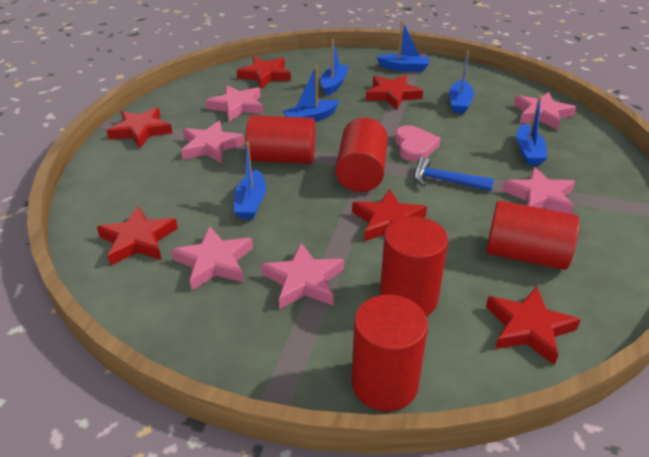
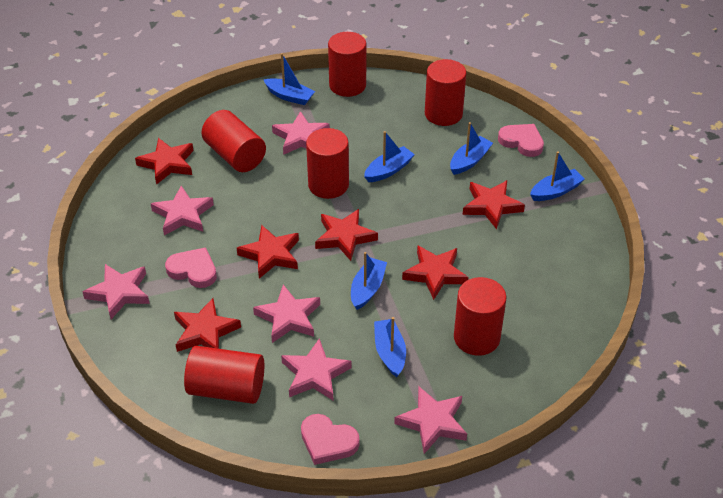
blue hammer: [414,157,494,191] = 1 -> none = 0
pink heart: [395,125,441,162] = 1 -> [165,247,217,288] [301,414,360,465] [498,124,544,157] = 3
red cylinder: [245,115,315,164] [336,118,388,192] [352,294,428,411] [380,217,448,316] [486,201,579,270] = 5 -> [184,346,264,404] [202,110,266,172] [306,128,349,199] [328,32,366,97] [425,59,466,126] [454,277,506,356] = 6

